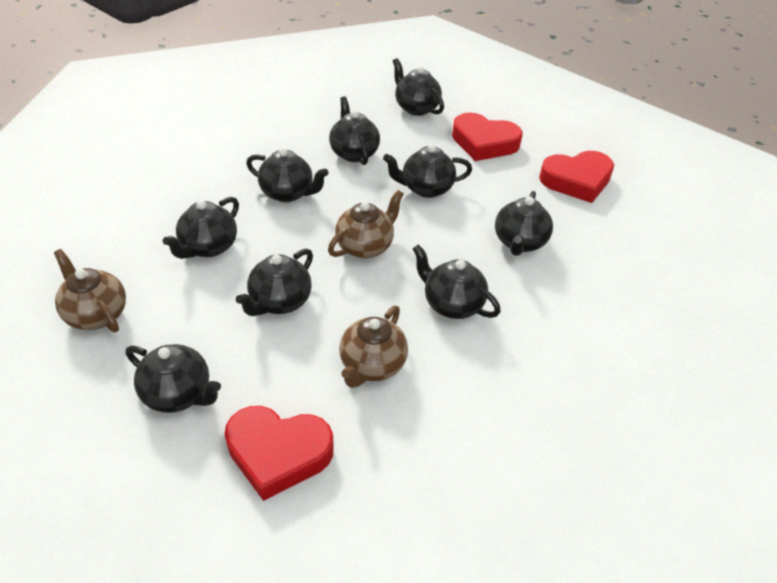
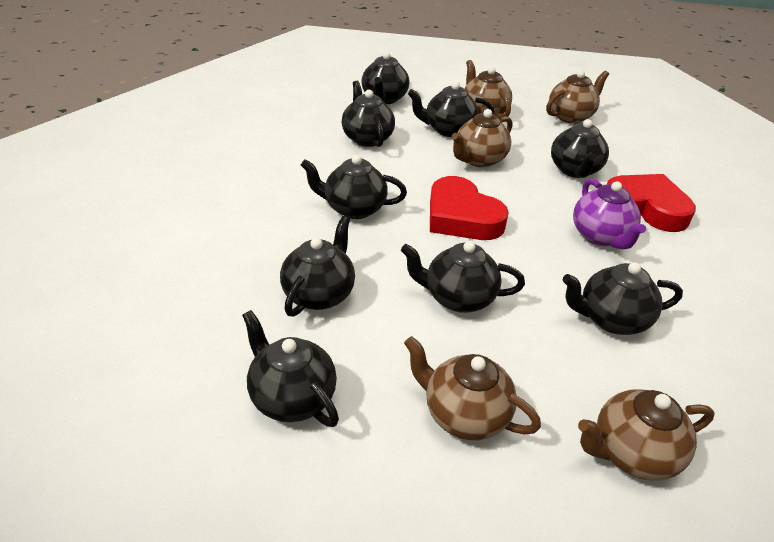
brown teapot: [54,249,126,332] [328,190,404,258] [339,306,408,388] = 3 -> [404,336,541,440] [451,109,513,167] [465,60,512,118] [546,70,609,123] [578,389,714,481] = 5
purple teapot: none = 0 -> [573,179,646,249] = 1
red heart: [225,406,334,501] [452,113,523,161] [539,151,614,203] = 3 -> [430,176,509,240] [607,174,696,232] = 2

